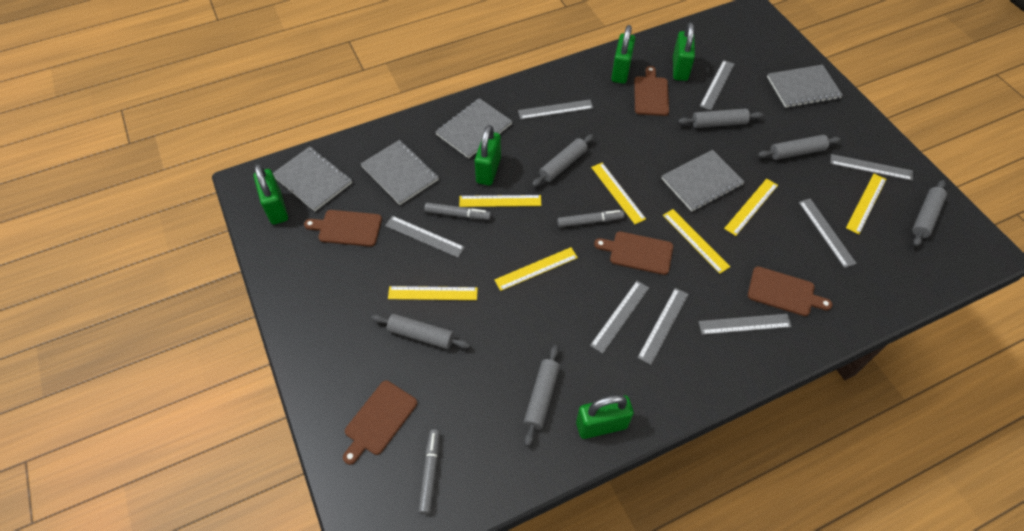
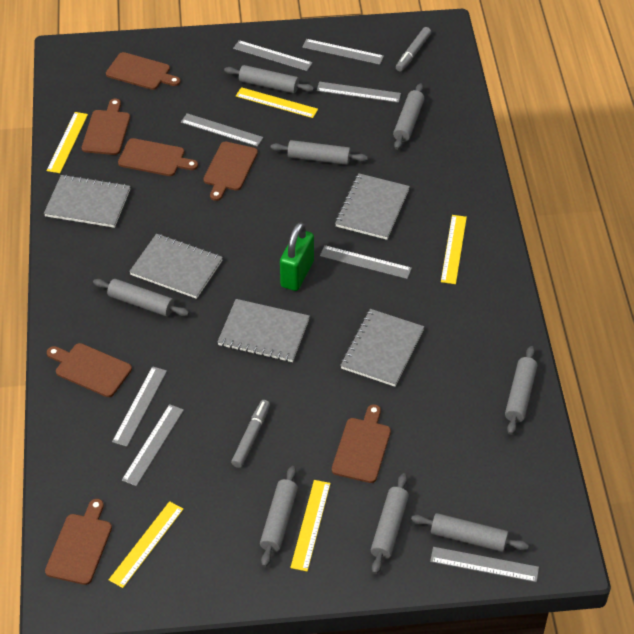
brown cutting board: [304,210,382,247] [343,381,417,465] [594,231,673,275] [634,66,669,116] [748,266,833,316] = 5 -> [45,499,112,585] [47,343,132,397] [82,99,130,155] [106,52,181,90] [118,138,198,176] [203,142,258,201] [332,404,391,483] = 7
green padlock: [254,164,288,225] [475,125,501,186] [576,395,634,439] [611,25,635,84] [673,22,695,81] = 5 -> [280,222,314,291] = 1
grey marker: [419,429,440,514] [424,203,491,220] [557,210,624,227] = 3 -> [231,400,270,468] [396,27,431,72] = 2
grey rolling pin: [372,314,470,349] [524,345,560,447] [532,134,594,187] [678,108,764,128] [758,135,841,160] [912,180,947,246] = 6 -> [93,279,189,316] [224,65,314,94] [260,466,298,567] [271,140,368,165] [371,473,409,574] [393,83,424,150] [411,513,529,552] [505,346,537,435] = 8
yellow ruler: [388,286,478,300] [459,195,541,207] [494,247,578,291] [591,163,646,224] [663,209,730,274] [724,179,778,236] [846,174,886,234] = 7 -> [47,112,88,173] [109,501,183,588] [236,87,318,118] [290,480,331,571] [441,215,467,284] = 5

